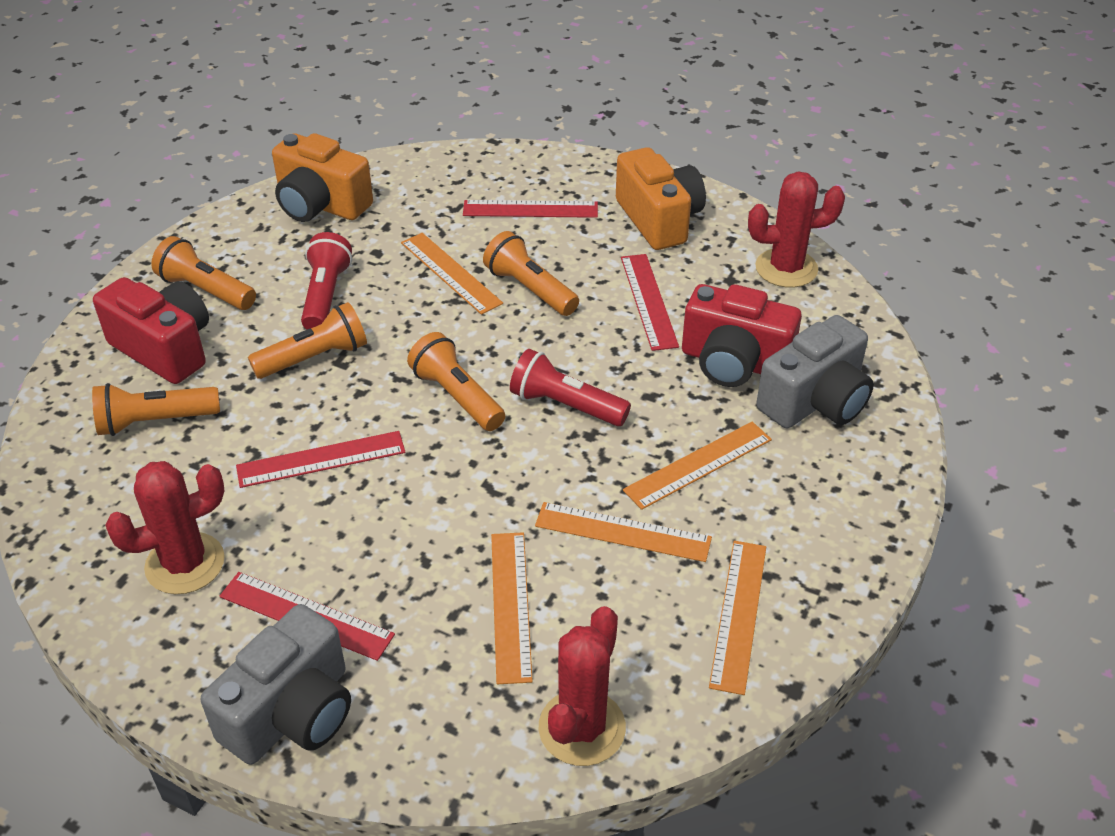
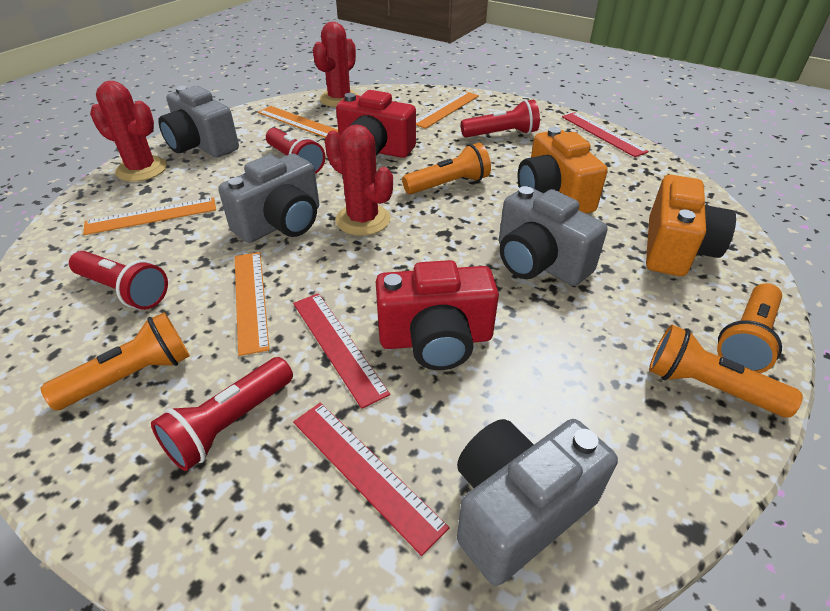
grey camera: [201,604,351,765] [756,315,874,428] = 2 -> [158,86,239,158] [218,154,319,243] [457,419,618,586] [499,186,607,286] = 4
orange flashlight: [92,383,220,436] [151,236,256,310] [248,302,367,379] [407,332,505,431] [483,231,579,316] = 5 -> [41,312,190,410] [402,143,491,194] [649,325,803,417] [717,283,782,373] = 4
orange ruler: [401,233,503,315] [491,532,533,684] [535,502,712,562] [623,422,772,510] [709,541,766,695] = 5 -> [83,198,216,235] [235,252,270,356] [258,106,338,138] [416,91,479,129] = 4
red flashlight: [301,232,352,329] [510,349,631,426] = 2 -> [69,251,168,310] [151,357,293,471] [266,128,325,174] [461,100,540,137] = 4
red ruler: [220,572,395,661] [236,431,405,488] [463,200,598,218] [621,254,679,351] = 4 -> [293,293,390,409] [293,402,449,556] [562,112,649,157] = 3

